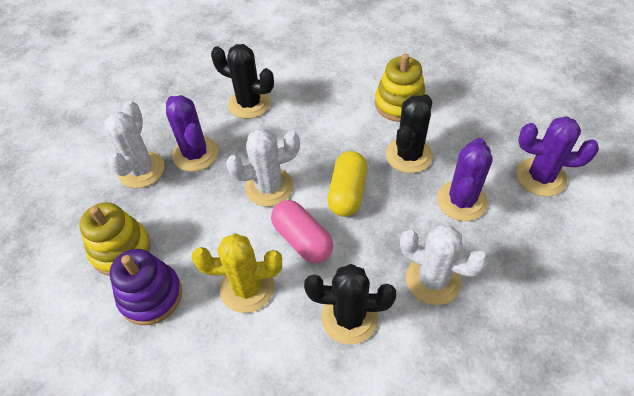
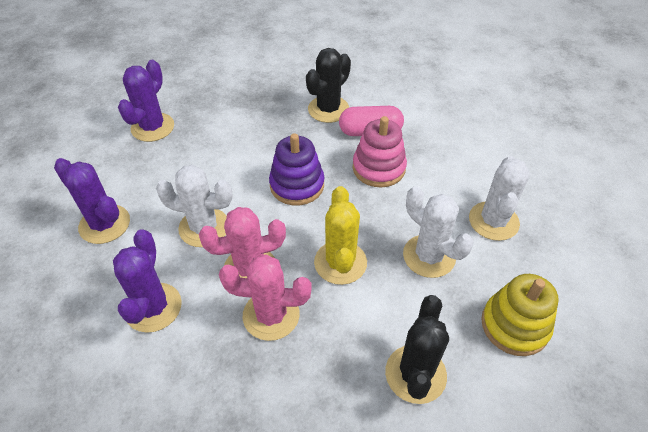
black cactus: [211,44,274,119] [304,264,396,345] [386,94,433,173] = 3 -> [306,48,351,123] [385,295,449,404] = 2
pink cactus: none = 0 -> [199,207,286,278] [219,254,312,341] = 2
pink stacking toy: none = 0 -> [353,116,407,188] = 1
yellow capsule: [327,151,367,217] = 1 -> none = 0
yellow stacking toy: [79,202,151,276] [375,54,426,122] = 2 -> [481,274,559,356] = 1

